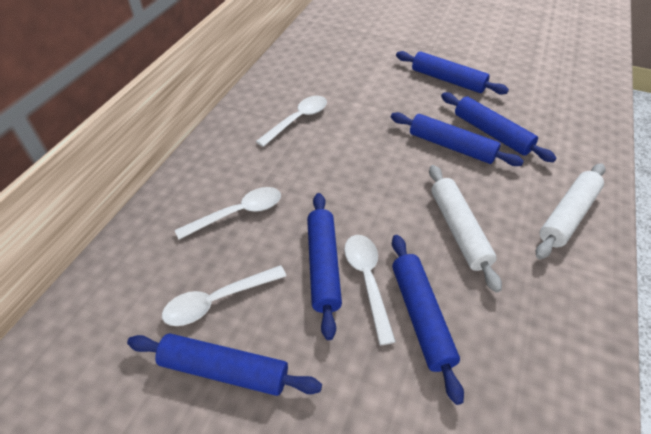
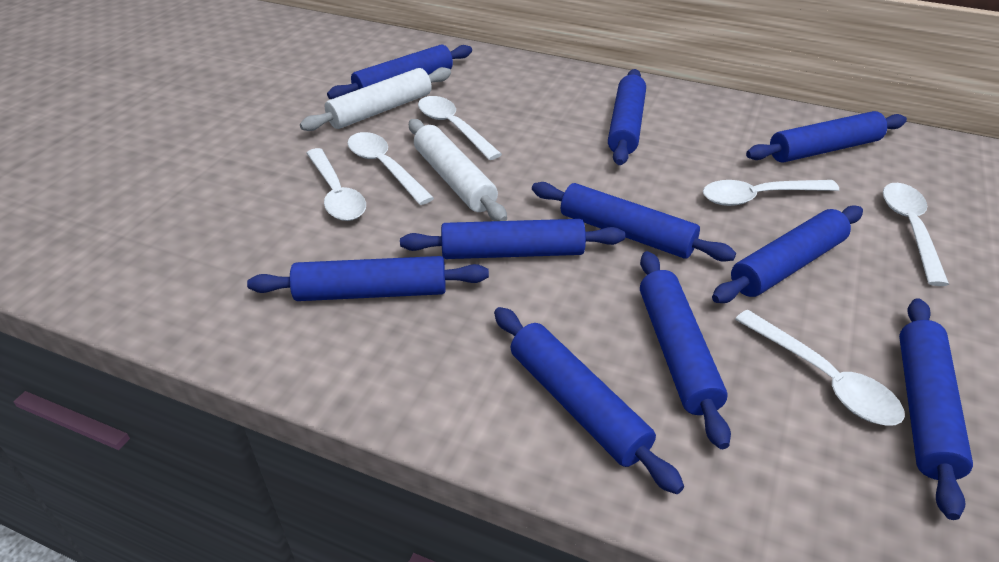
blue rolling pin: [127,333,322,396] [307,193,342,340] [391,112,524,166] [392,235,464,405] [396,51,509,95] [441,92,556,162] = 6 -> [247,256,489,301] [327,45,472,99] [400,219,625,259] [494,307,684,494] [532,182,736,262] [608,69,646,165] [640,251,731,449] [712,205,863,303] [746,111,907,163] [899,298,973,520] = 10
white spoon: [162,265,286,326] [175,187,281,240] [256,96,327,147] [344,235,396,345] = 4 -> [306,148,366,221] [347,132,434,205] [418,96,502,160] [703,180,839,206] [735,310,905,425] [883,183,949,286] = 6

